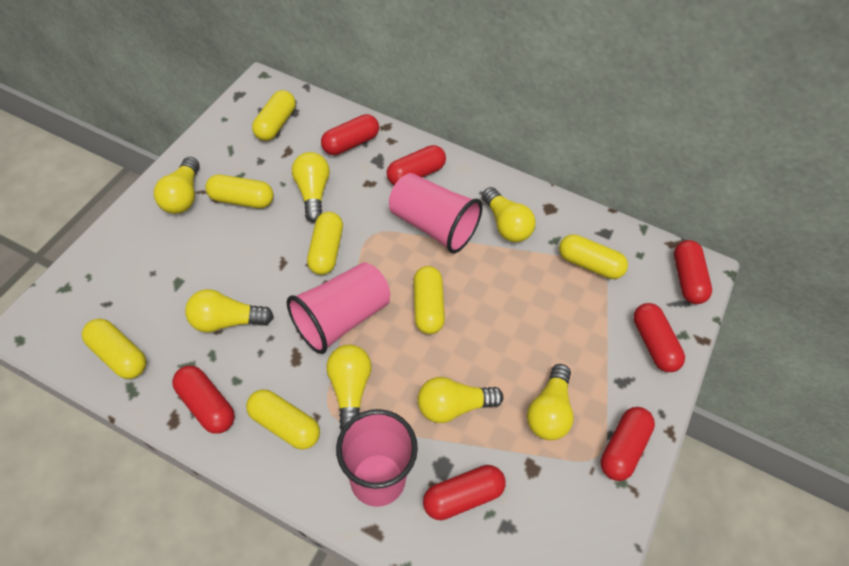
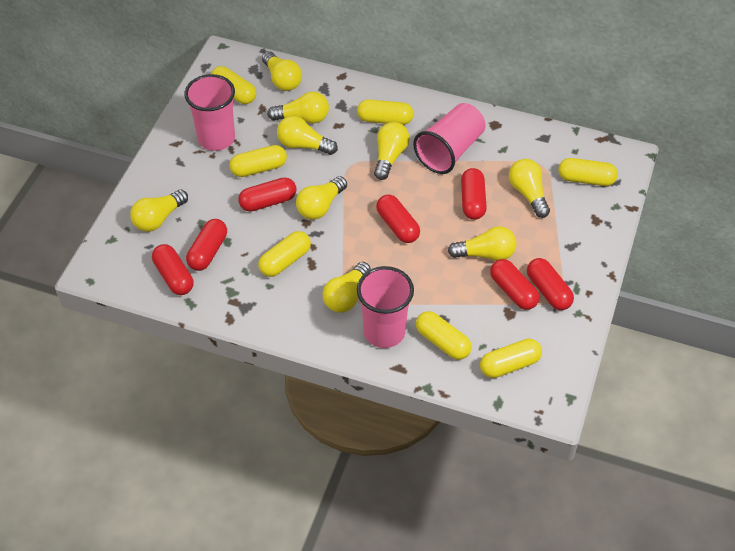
yellow light bulb: [154,157,200,214] [185,289,274,333] [292,152,330,222] [326,345,372,430] [417,377,503,423] [482,187,536,242] [527,364,574,440] = 7 -> [130,190,188,232] [262,51,302,91] [267,92,329,124] [277,116,338,155] [296,176,347,220] [323,262,371,313] [374,122,410,180] [448,226,516,261] [509,159,550,218] = 9

